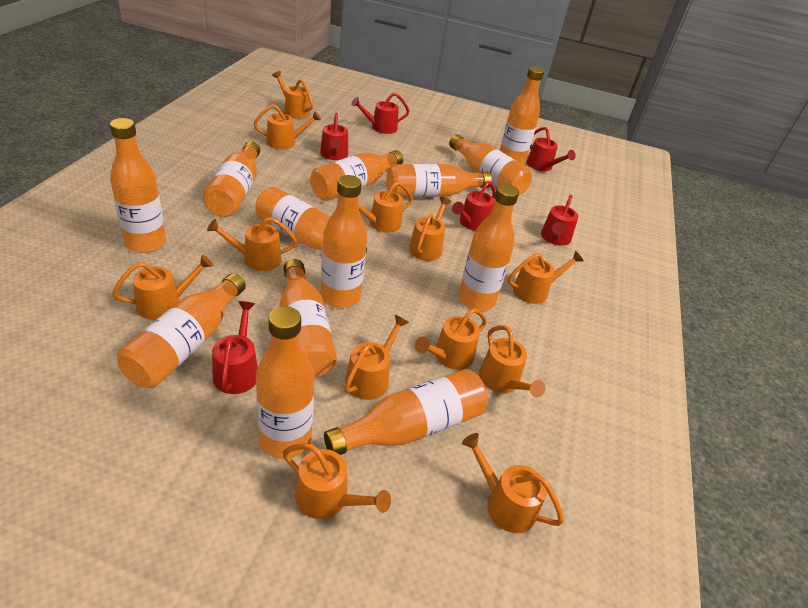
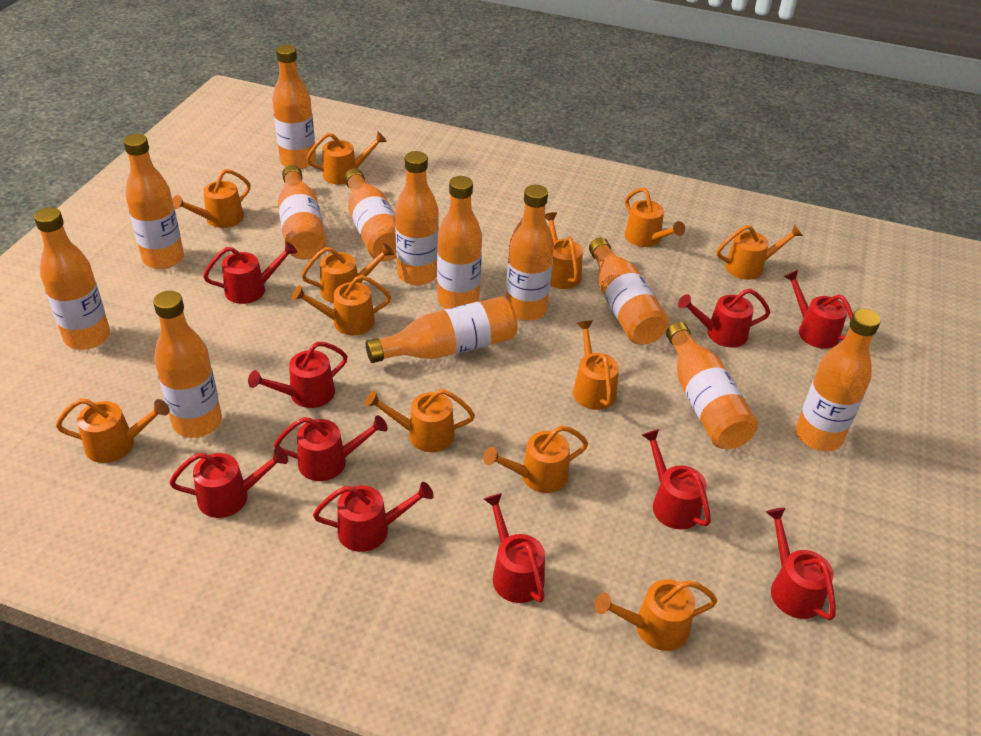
red watering can: [212,301,258,394] [320,113,348,160] [351,93,410,134] [452,181,496,231] [527,127,576,171] [541,195,578,246] = 6 -> [169,447,288,518] [203,242,297,304] [248,341,348,408] [274,415,388,481] [313,482,434,552] [484,493,545,603] [642,429,711,529] [678,289,771,347] [766,508,836,620] [783,270,853,349] = 10

